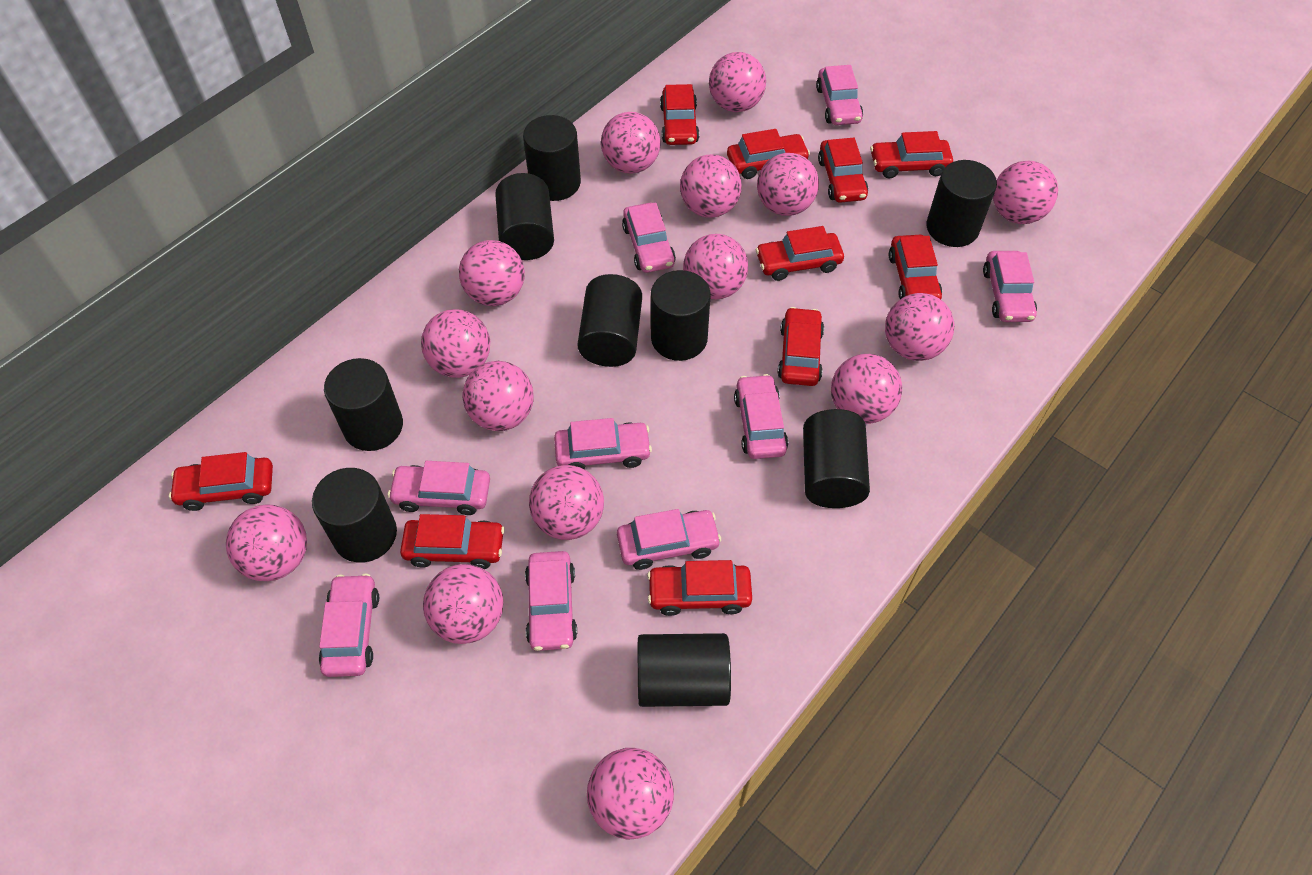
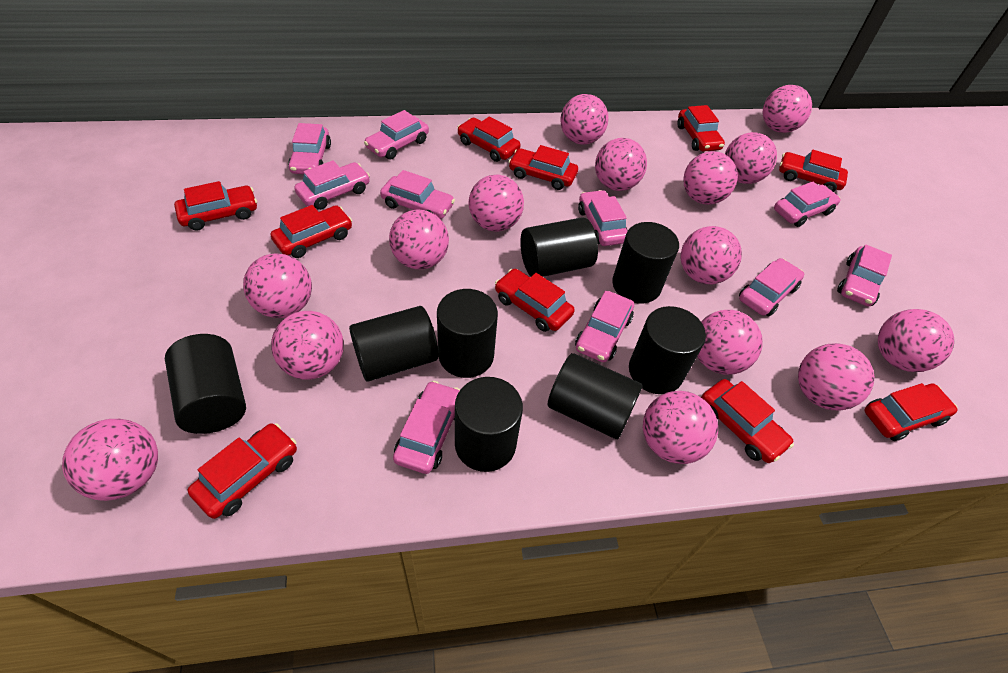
black cylinder: [312,468,397,563] [324,358,403,451] [495,173,554,260] [523,115,581,201] [577,274,642,367] [638,633,731,707] [651,270,711,361] [803,409,870,508] [926,160,997,247] = 9 -> [165,334,246,434] [349,306,439,382] [437,289,498,378] [455,377,523,472] [520,217,598,277] [548,353,643,439] [612,222,679,304] [629,306,706,394] = 8
pink car: [319,574,379,677] [388,461,490,515] [525,551,577,651] [554,418,652,469] [617,509,721,570] [622,203,676,273] [734,374,788,459] [816,65,863,125] [983,251,1037,322] = 9 -> [288,123,331,174] [294,160,370,210] [364,110,429,160] [380,170,455,219] [393,381,460,474] [575,291,634,362] [578,190,628,246] [739,258,804,316] [774,182,840,227] [837,245,892,307] = 10

